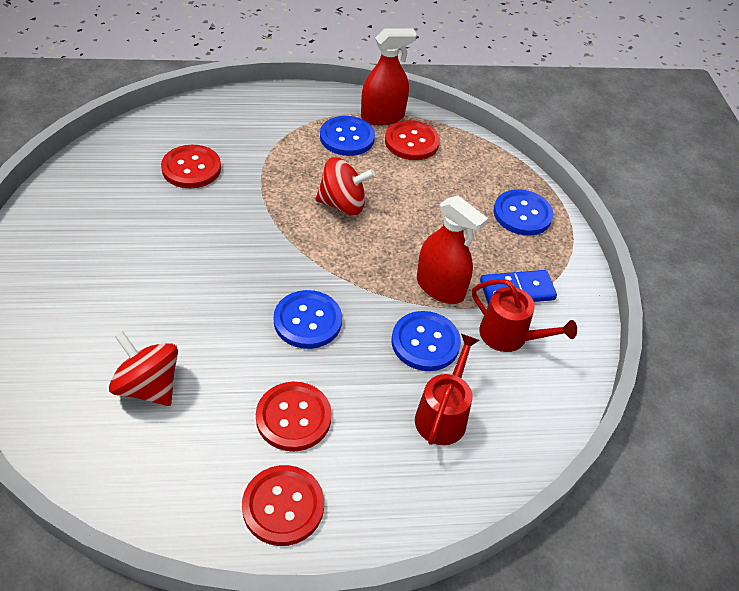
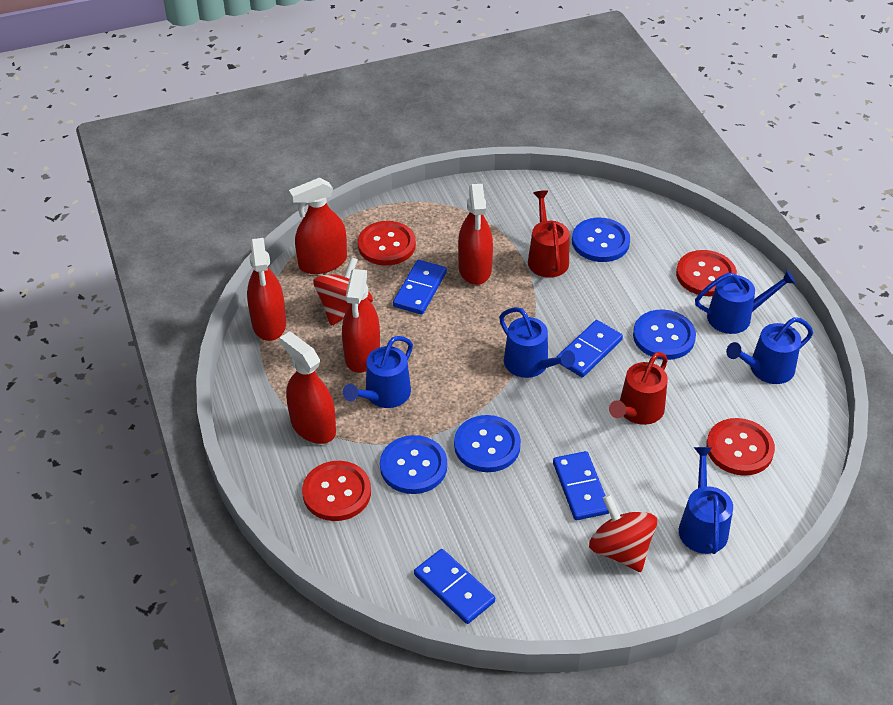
blue domino: [480,270,557,305] = 1 -> [393,260,447,315] [414,549,495,624] [553,451,609,520] [557,320,623,377] = 4
blue watering can: none = 0 -> [343,336,413,408] [499,307,575,378] [679,447,733,554] [695,270,796,334] [726,317,813,384] = 5
red spray bottle: [361,28,417,125] [417,196,488,304] = 2 -> [247,238,286,341] [280,332,336,444] [289,177,347,274] [342,269,380,373] [458,184,493,285] = 5

